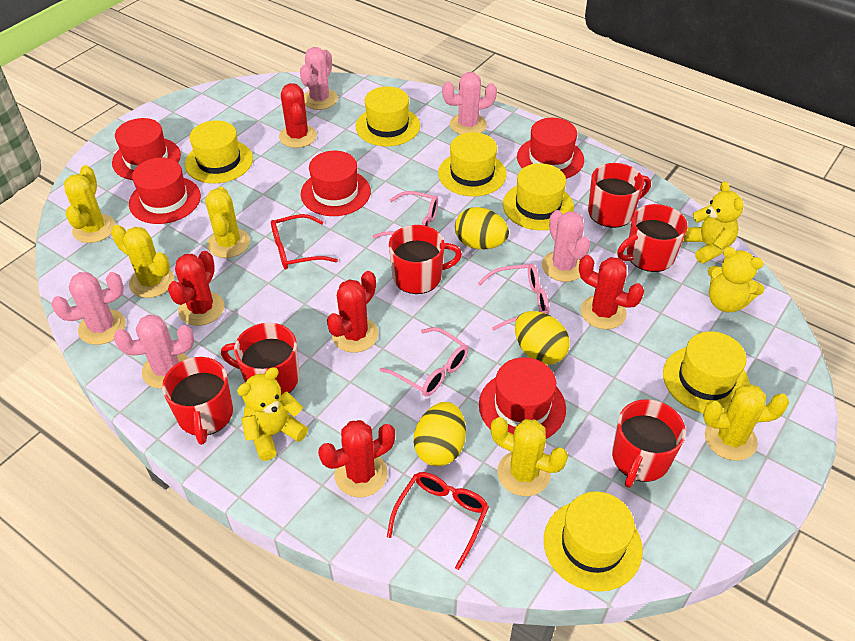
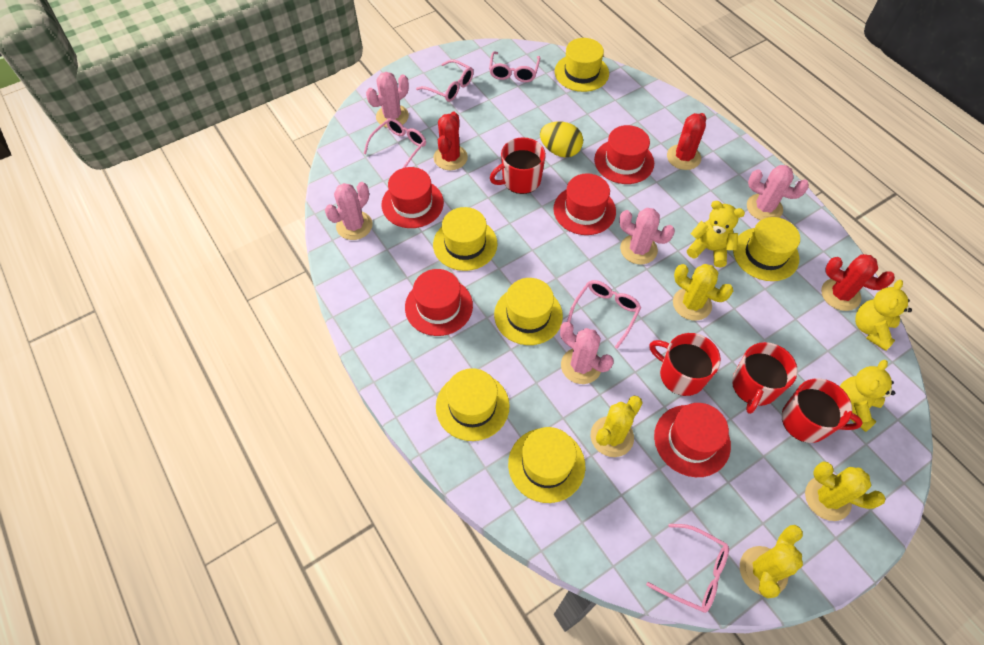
pink glasses: [372,191,438,238] [379,327,468,396] [478,264,549,330] = 3 -> [364,118,426,168] [416,60,474,102] [489,51,540,82] [567,280,641,349] [646,524,729,613] = 5
red cactus: [168,251,224,326] [279,83,317,148] [318,420,395,497] [327,271,378,353] [579,255,644,329] = 5 -> [433,112,468,170] [667,113,706,170] [821,254,895,311] = 3
red glasses: [271,214,338,269] [387,472,489,570] = 2 -> none = 0
red mug: [162,357,233,445] [221,323,299,395] [389,225,462,294] [588,163,651,228] [612,399,686,488] [617,204,688,272] = 6 -> [490,137,546,194] [650,333,721,396] [732,342,798,414] [782,378,863,443] = 4
yellow cactus: [64,165,115,243] [111,225,174,298] [205,187,250,258] [491,417,568,496] [703,384,789,461] = 5 -> [591,396,643,457] [673,264,733,321] [740,525,803,598] [805,461,885,521] = 4
yellow egg: [413,402,466,466] [455,207,509,249] [515,311,570,365] = 3 -> [540,122,583,157] = 1

